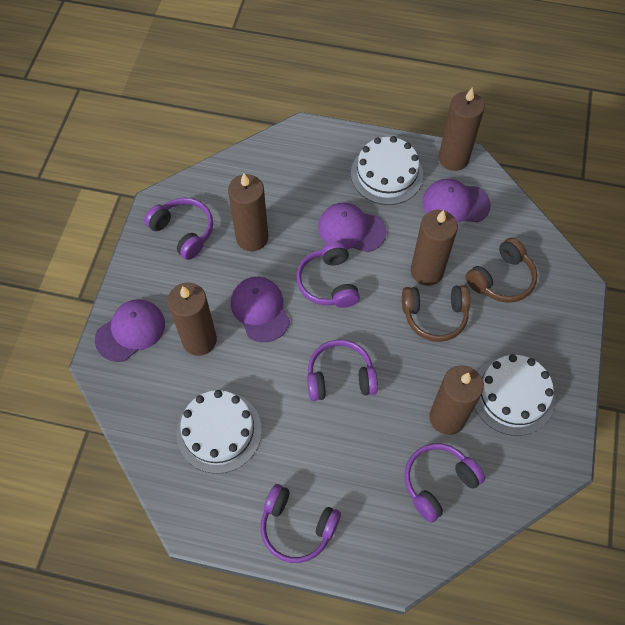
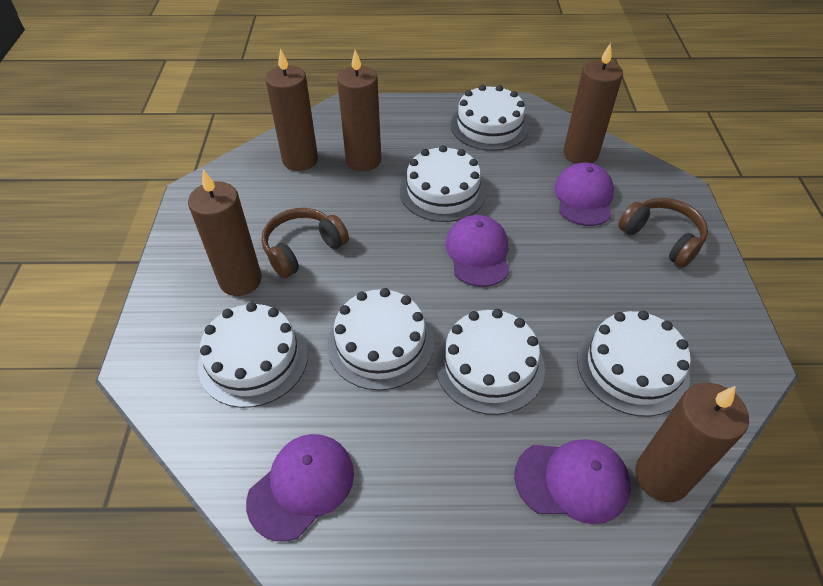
purple headphones: [144,198,213,260] [260,484,341,563] [296,242,360,308] [307,340,378,401] [404,443,485,523] = 5 -> none = 0
white cake: [177,390,262,474] [351,136,423,205] [474,354,555,436] = 3 -> [198,302,308,408] [327,288,434,390] [400,145,486,222] [435,309,545,415] [451,85,529,151] [577,311,691,416] = 6

